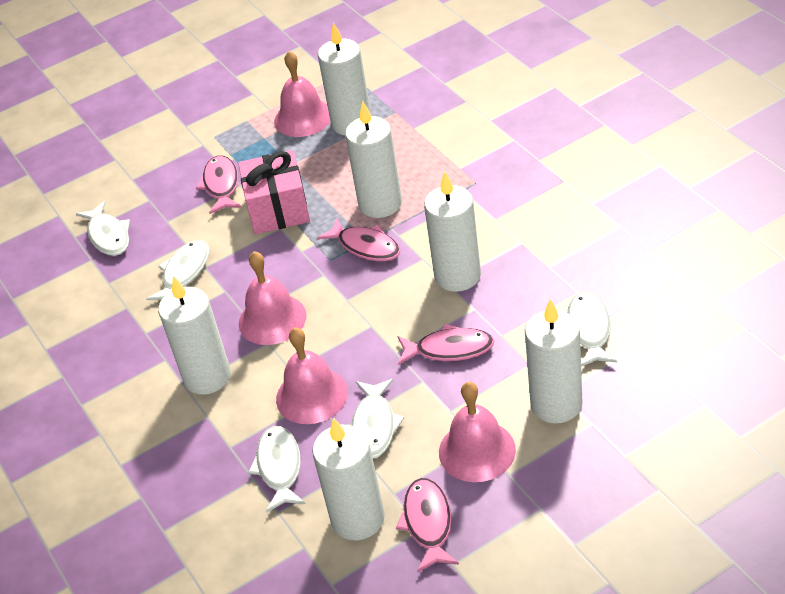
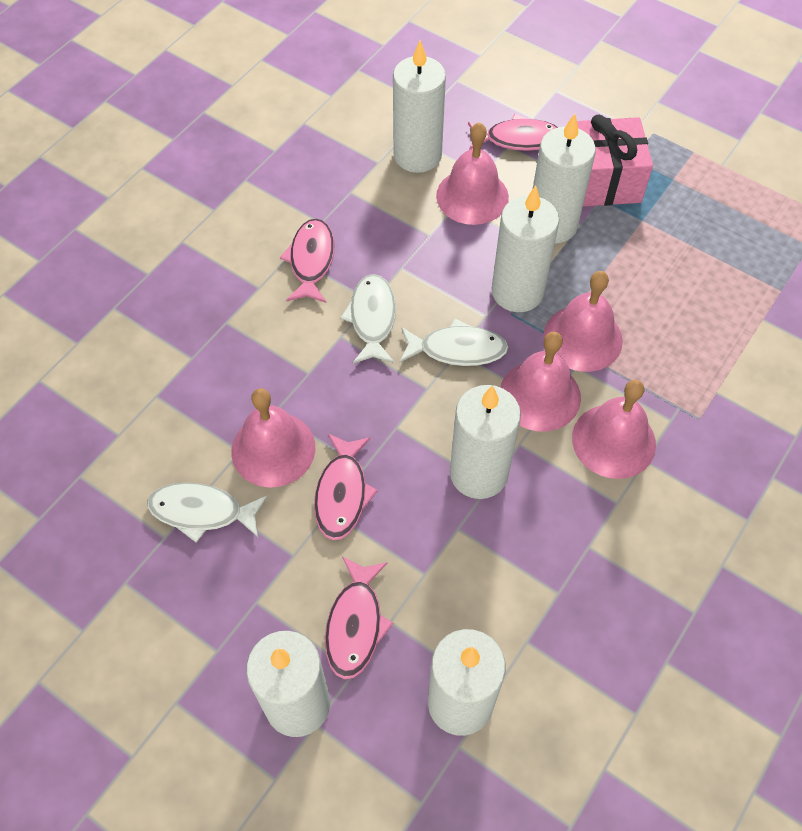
pink bell: [239,251,307,345] [274,51,331,137] [276,327,348,424] [439,382,516,482] = 4 -> [232,388,315,488] [436,122,509,225] [500,332,581,432] [543,271,623,372] [572,380,656,479] = 5
white fish: [76,201,130,256] [146,240,209,300] [248,426,306,512] [351,379,405,458] [567,292,617,367] = 5 -> [147,483,268,543] [340,274,396,364] [400,318,508,366] = 3

